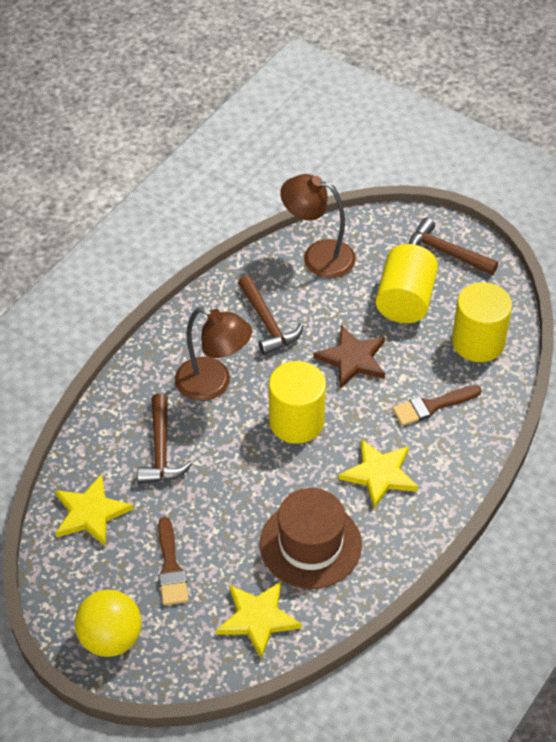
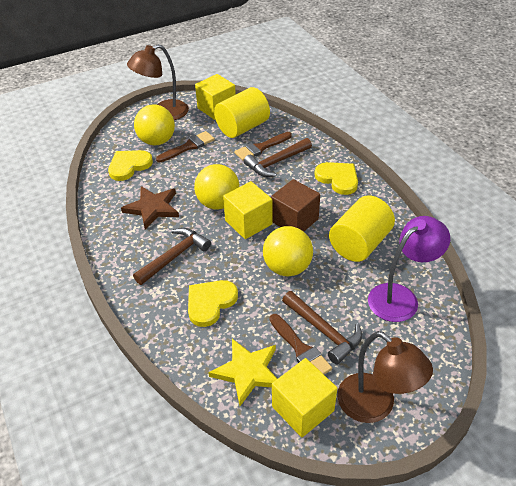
brown brush: [158,517,189,605] [392,385,482,426] = 2 -> [156,131,215,162] [234,132,292,161] [270,314,332,375] = 3
brown cube: none = 0 -> [271,179,320,232] = 1
brown hat: [260,488,362,589] = 1 -> none = 0
purple lamp: none = 0 -> [368,216,450,322] = 1
yellow ball: [75,590,141,657] = 1 -> [134,105,175,145] [194,164,240,210] [263,226,313,277] = 3
yellow cube: none = 0 -> [195,74,236,120] [223,181,273,239] [272,358,337,437] = 3
yellow cylinder: [269,361,326,444] [375,244,438,323] [452,282,512,362] = 3 -> [214,87,270,138] [329,195,395,262] = 2
yellow heart: none = 0 -> [108,150,153,181] [188,280,238,327] [314,162,358,195] = 3
yellow star: [55,474,133,546] [216,581,302,659] [339,439,418,509] = 3 -> [208,339,278,406] = 1

